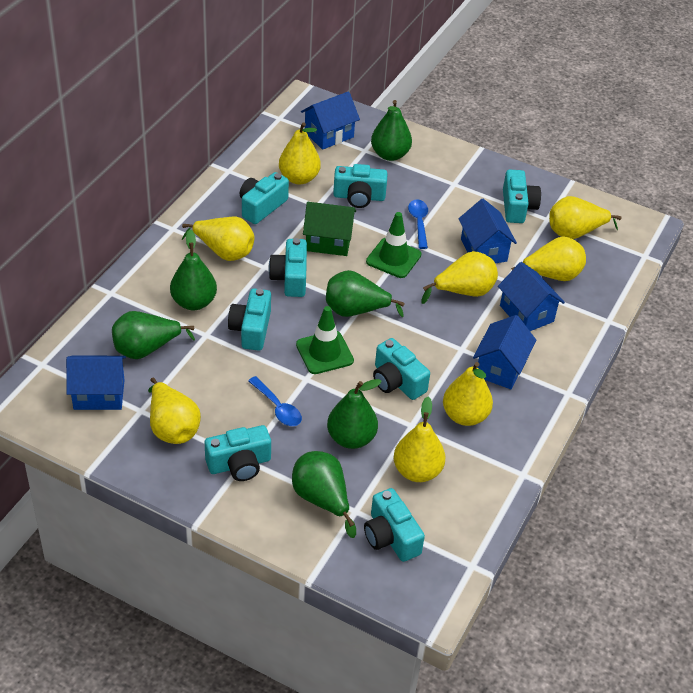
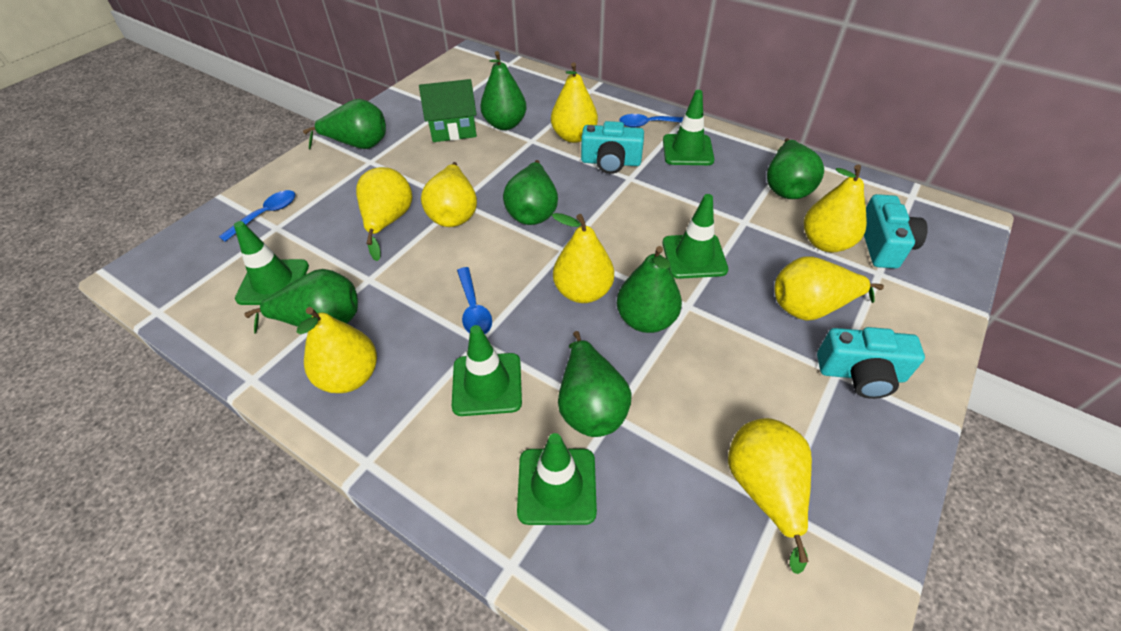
blue house: [66,356,126,410] [301,91,360,150] [458,199,517,263] [473,315,536,389] [498,262,565,331] = 5 -> none = 0
blue spoon: [248,376,302,426] [408,200,428,249] = 2 -> [219,190,295,242] [457,267,492,334] [619,114,684,128] = 3
green pear: [112,311,195,359] [170,229,217,310] [292,451,356,538] [326,270,405,317] [327,379,382,449] [371,100,412,161] = 6 -> [244,269,358,334] [303,99,386,150] [480,51,527,130] [503,160,558,225] [558,331,632,437] [617,246,682,333] [767,138,824,199] = 7
green traffic cone: [296,306,354,374] [366,212,421,278] = 2 -> [234,221,309,305] [452,325,522,416] [517,433,597,525] [663,90,714,165] [663,194,728,279] = 5
turquoise camera: [205,425,271,481] [228,289,271,351] [240,172,289,224] [269,238,307,297] [333,164,388,208] [364,488,425,562] [373,338,430,400] [503,170,541,223] = 8 -> [581,121,644,174] [817,327,925,399] [864,194,928,269] = 3

